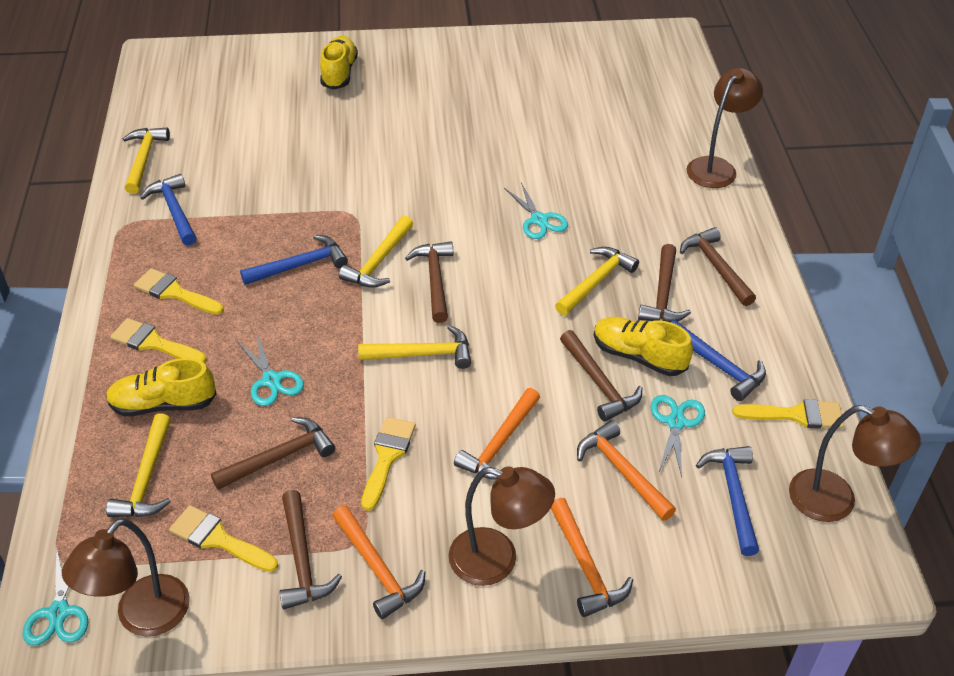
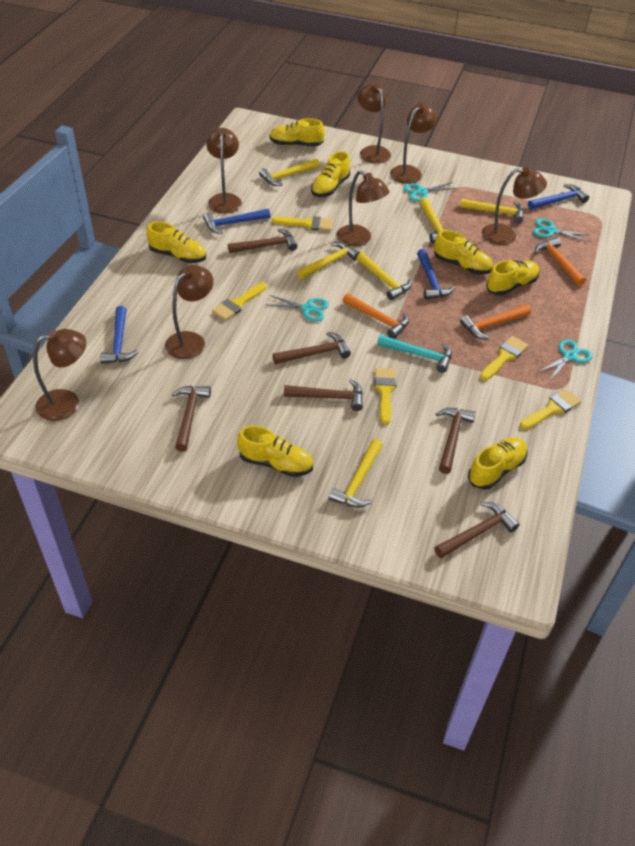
brown lamp: [62,518,190,637] [449,466,555,586] [686,68,763,188] [789,405,921,522] = 4 -> [33,329,86,421] [165,265,213,359] [206,128,242,214] [337,170,389,247] [357,83,391,164] [390,103,438,184] [482,167,547,245] = 7
orange hammer: [332,505,425,619] [454,388,540,480] [551,498,633,617] [577,420,676,521] = 4 -> [342,293,409,339] [460,305,531,340] [535,237,586,286] = 3
turquoise hammer: none = 0 -> [377,335,452,373] = 1
yellow hammer: [106,413,171,517] [123,128,170,194] [339,216,413,288] [358,325,471,369] [555,247,639,315] = 5 -> [259,159,320,186] [297,242,360,279] [329,439,383,508] [356,252,412,300] [419,198,458,243] [460,199,524,223] = 6
yellow shoe: [106,358,217,416] [320,36,358,90] [594,317,693,376] = 3 -> [146,222,206,263] [237,426,313,477] [269,118,325,146] [311,151,350,197] [434,230,493,274] [468,437,528,490] [486,260,539,295] = 7

